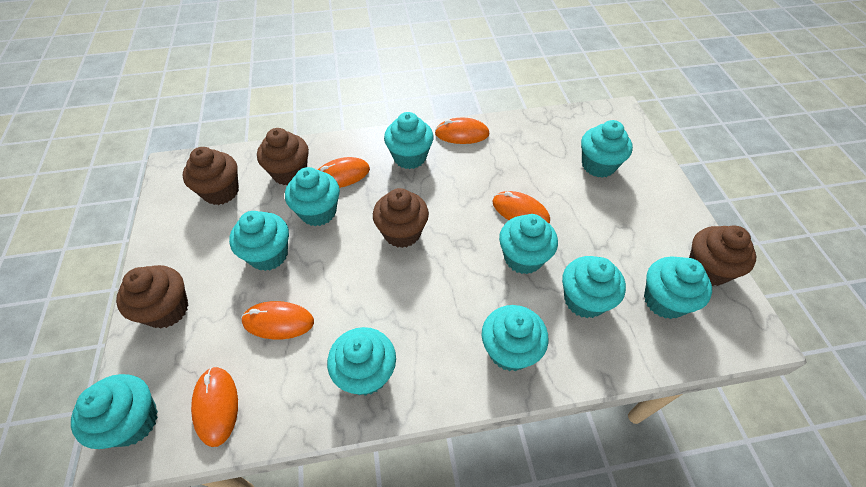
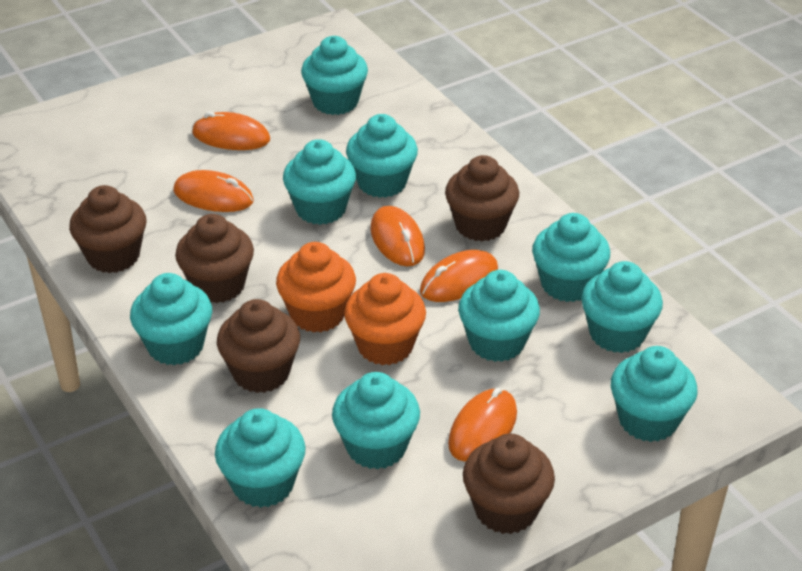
orange cupcake: none = 0 -> [276,242,356,333] [344,273,426,365] = 2

